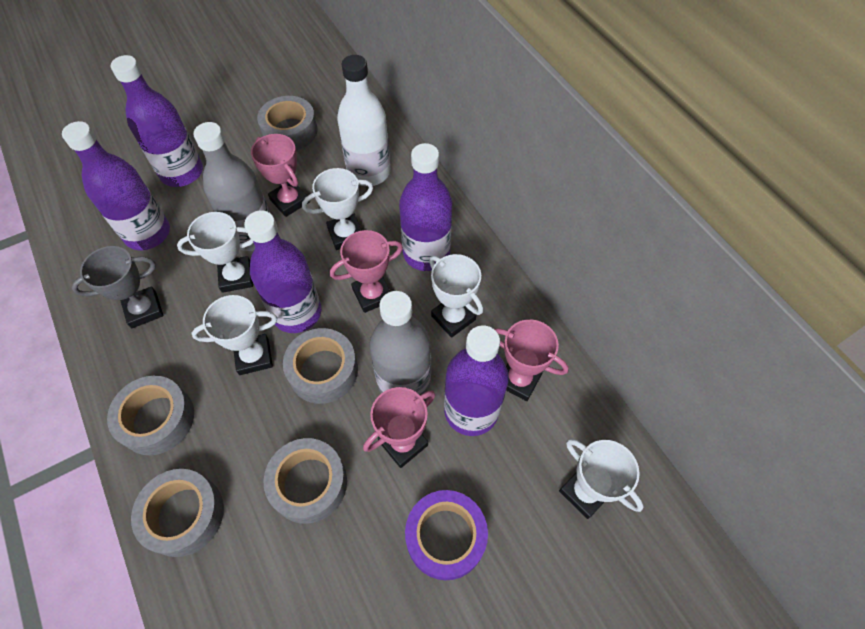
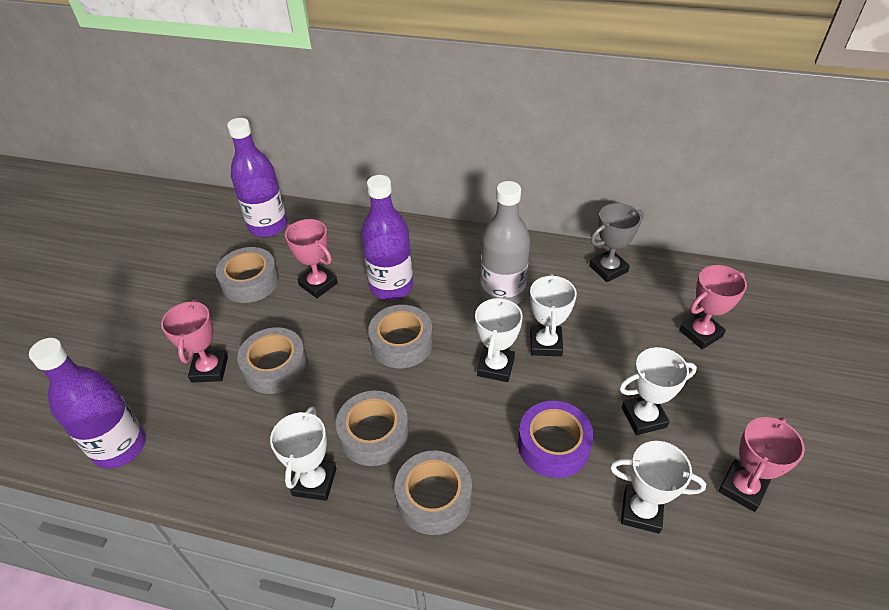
grey bottle: [194,122,270,251] [370,291,431,395] = 2 -> [480,181,530,305] = 1
purple bottle: [62,121,170,250] [111,55,203,187] [244,211,321,333] [399,143,452,271] [444,325,509,436] = 5 -> [29,338,146,469] [227,118,288,237] [361,175,413,300] = 3
white bottle: [337,55,390,186] = 1 -> none = 0

